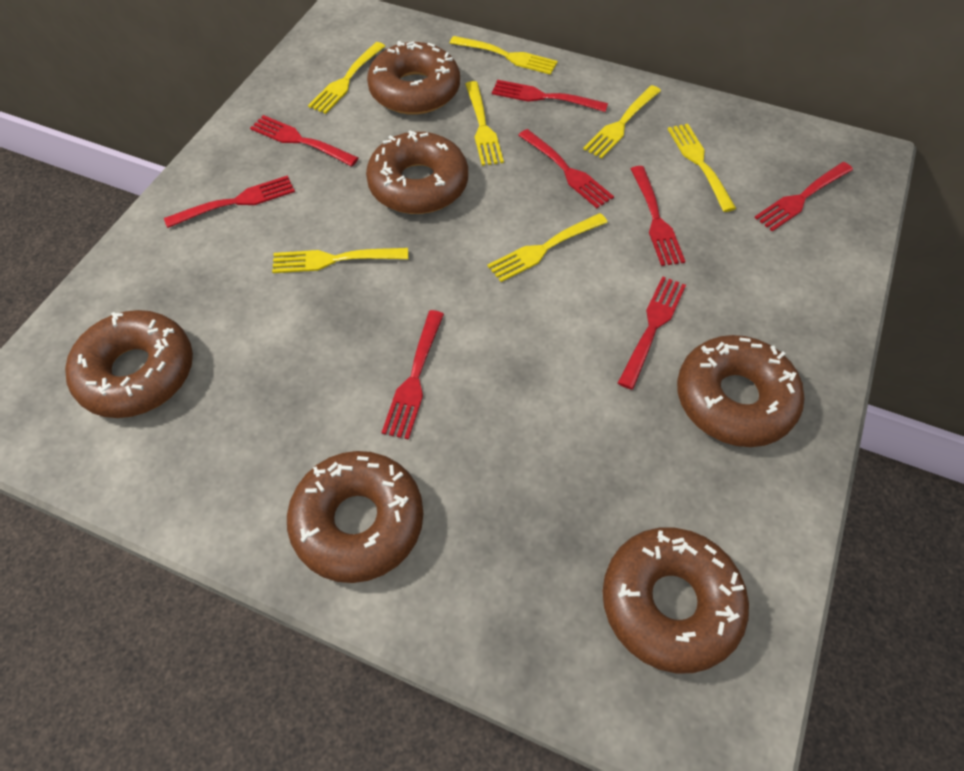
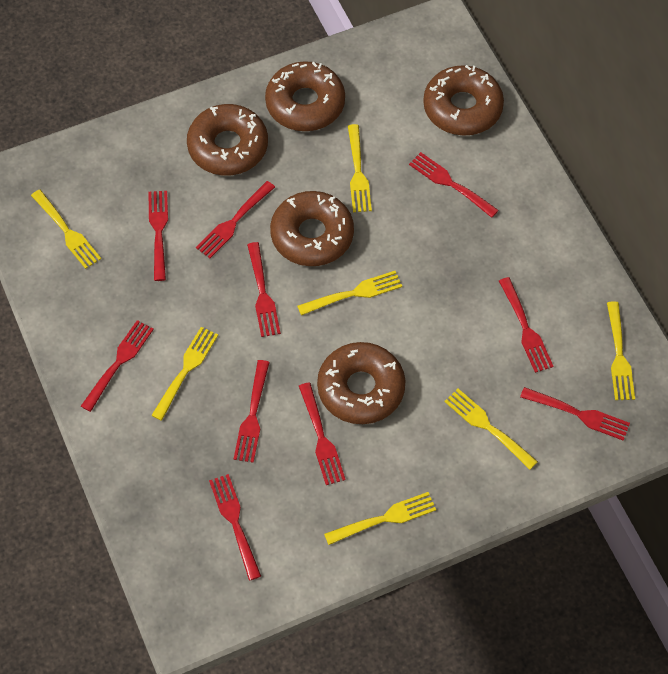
brown donut: [65,310,193,418] [287,451,423,583] [366,131,468,214] [367,41,460,115] [603,528,749,673] [677,335,804,447] = 6 -> [187,104,268,175] [265,61,345,131] [270,191,354,266] [317,342,405,424] [423,65,504,136] = 5
red fork: [164,175,295,228] [250,115,359,166] [382,310,444,440] [492,80,608,112] [518,129,614,208] [618,276,686,390] [631,166,685,266] [754,162,853,232] = 8 -> [81,320,154,412] [148,191,168,281] [196,181,275,258] [209,474,261,581] [234,360,270,463] [247,242,281,337] [299,383,346,485] [409,152,499,218] [499,277,554,373] [520,387,630,441] = 10

